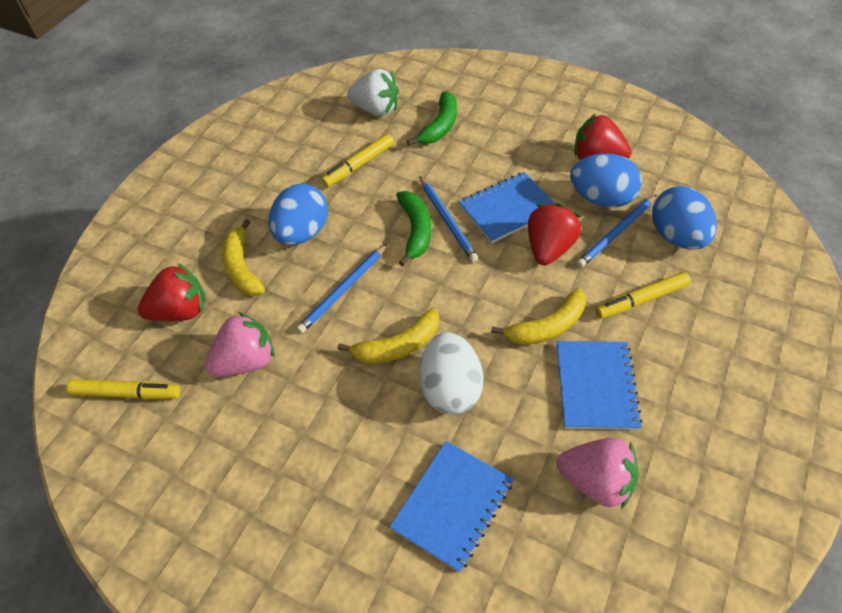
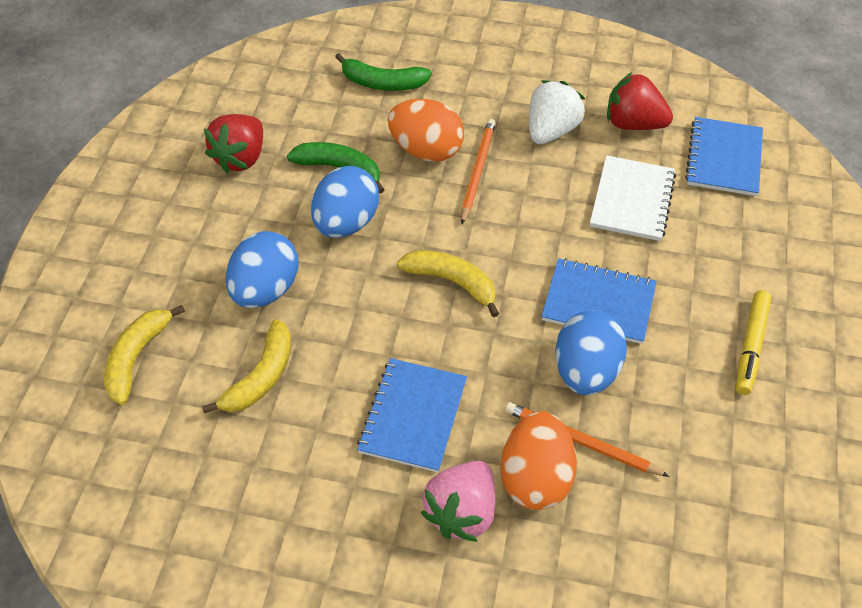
blue pencil: [296,243,388,333] [420,176,478,262] [577,195,657,268] = 3 -> none = 0
orange egg: none = 0 -> [388,99,464,162] [500,411,577,510] = 2
orange pencil: none = 0 -> [461,119,496,224] [505,402,670,477] = 2
pink strawberry: [205,312,275,377] [557,438,639,509] = 2 -> [420,461,495,542] = 1
red strawberry: [138,263,205,321] [528,203,581,265] [574,114,632,160] = 3 -> [204,114,263,173] [607,72,673,130] = 2
white egg: [419,332,484,415] = 1 -> none = 0
white notebook: none = 0 -> [590,155,676,241] = 1
yellow marker: [67,379,180,400] [321,134,394,187] [595,272,691,319] = 3 -> [736,290,772,395] = 1

